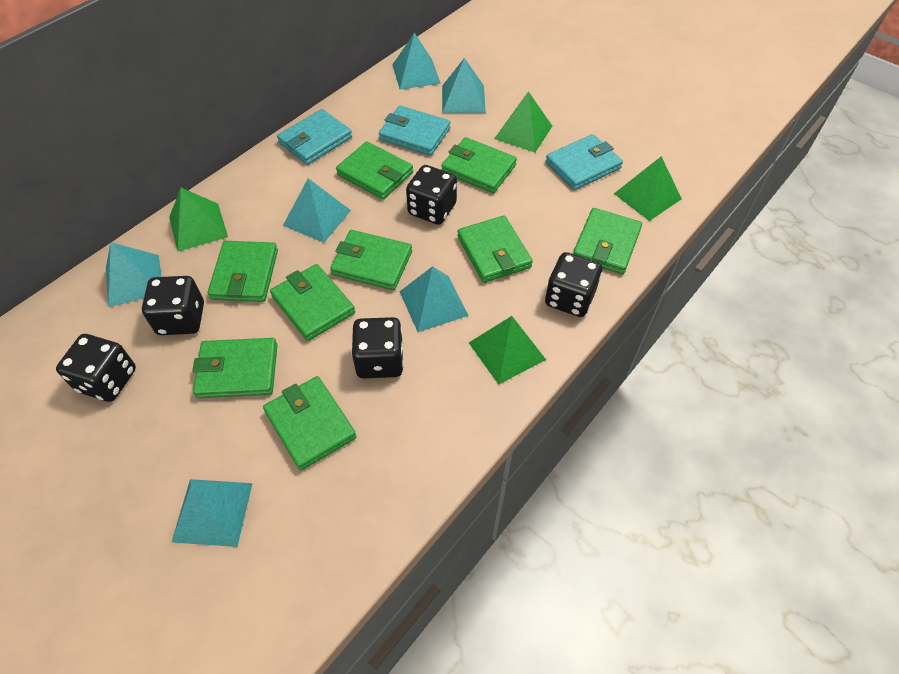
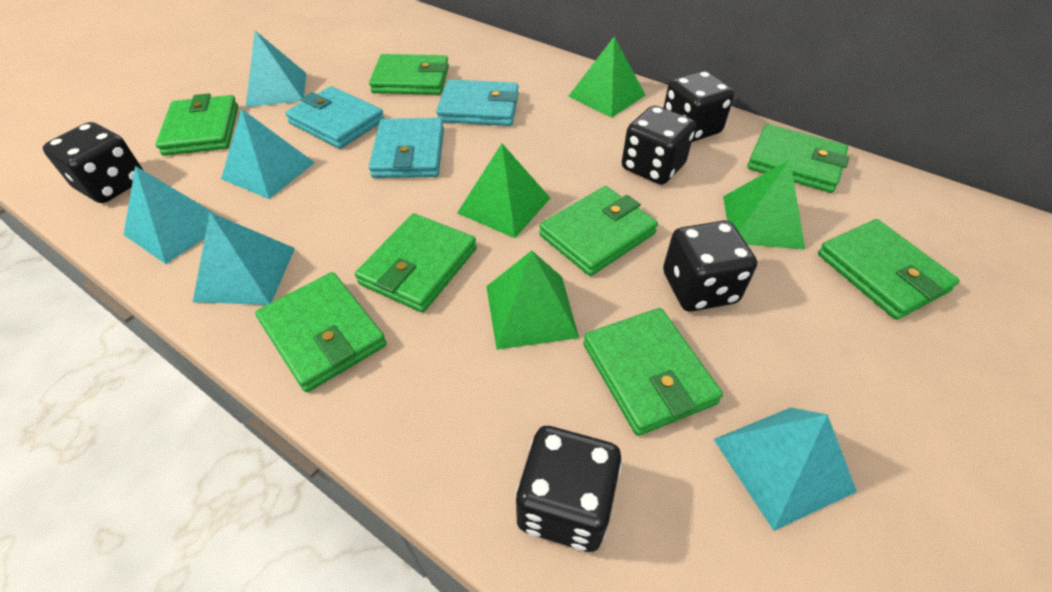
green wallet: [192,338,277,398] [208,241,278,302] [263,376,357,470] [270,264,355,341] [330,230,412,290] [336,141,413,200] [441,137,517,193] [457,215,533,283] [573,208,642,274] = 9 -> [156,93,238,156] [255,272,387,392] [355,213,477,312] [369,54,449,95] [539,186,658,276] [583,308,723,436] [747,124,849,193] [818,219,960,320] = 8
turquoise pyramid: [106,242,161,307] [172,479,253,547] [283,178,351,243] [392,33,441,89] [399,266,469,332] [442,58,486,113] = 6 -> [124,166,217,264] [193,212,295,305] [221,109,315,199] [246,31,306,107] [713,408,857,531] = 5

